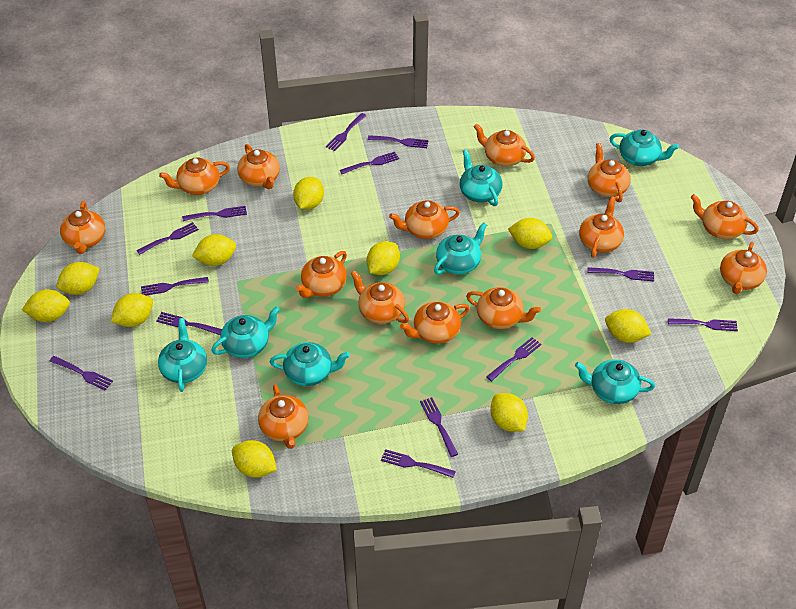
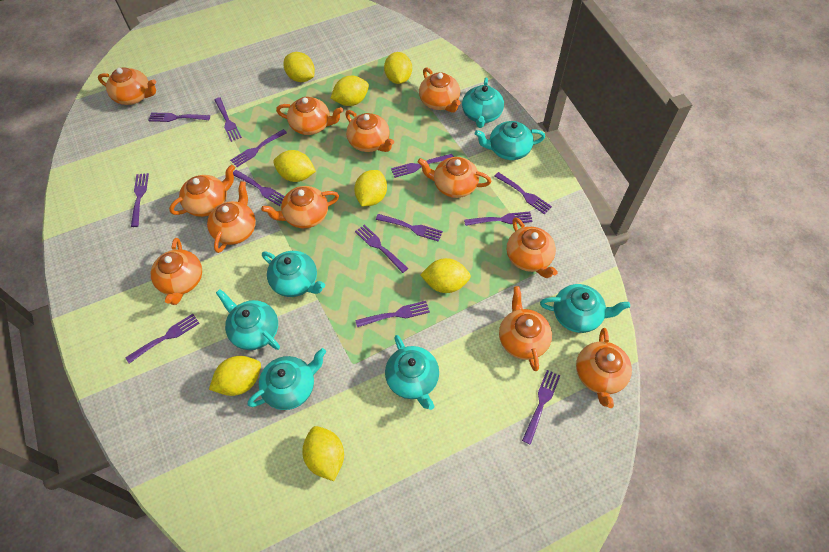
orange teapot: [60,201,105,254] [159,157,230,195] [237,144,280,189] [258,384,309,449] [295,251,347,298] [351,270,409,324] [389,200,460,239] [400,301,470,344] [466,287,541,329] [474,124,535,167] [579,196,624,258] [588,143,631,202] [691,194,759,239] [720,242,767,294] = 14 -> [98,67,156,105] [151,238,202,305] [169,164,235,217] [207,181,256,253] [261,186,339,228] [276,97,343,135] [345,110,394,152] [418,157,491,198] [419,67,461,113] [499,286,552,371] [507,217,558,278] [576,328,632,408] = 12
yellow lemon: [22,289,70,322] [56,262,100,295] [111,293,153,327] [192,234,236,266] [232,440,277,478] [293,177,324,210] [367,241,400,275] [490,393,528,432] [508,218,552,249] [605,309,651,343] = 10 -> [209,356,261,396] [273,150,316,182] [284,52,315,82] [302,426,344,481] [331,76,369,106] [354,170,387,206] [384,52,412,84] [420,258,471,293] = 8

